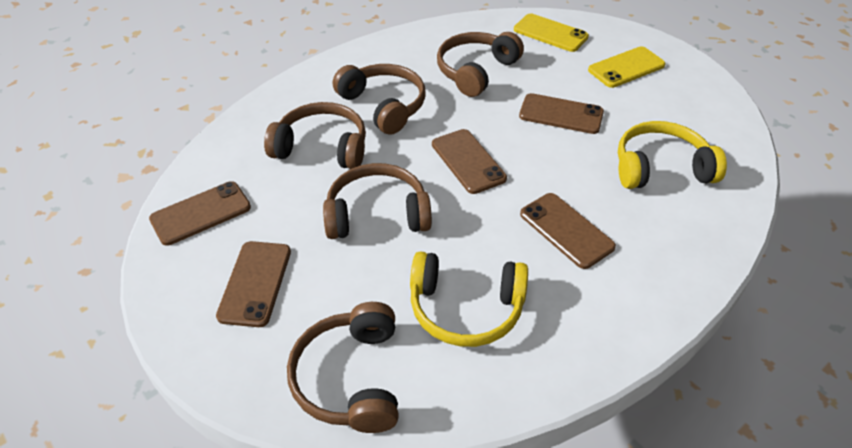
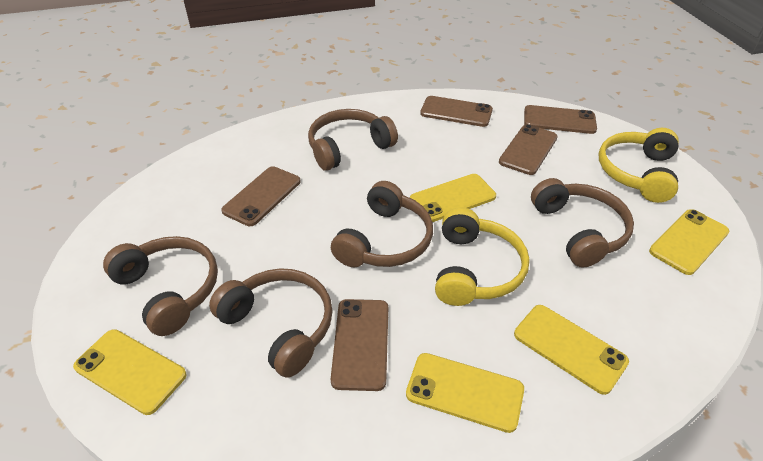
yellow phone: [514,13,589,52] [588,46,666,88] = 2 -> [73,329,187,415] [406,353,524,433] [410,174,496,222] [514,305,629,395] [649,209,729,275] = 5

